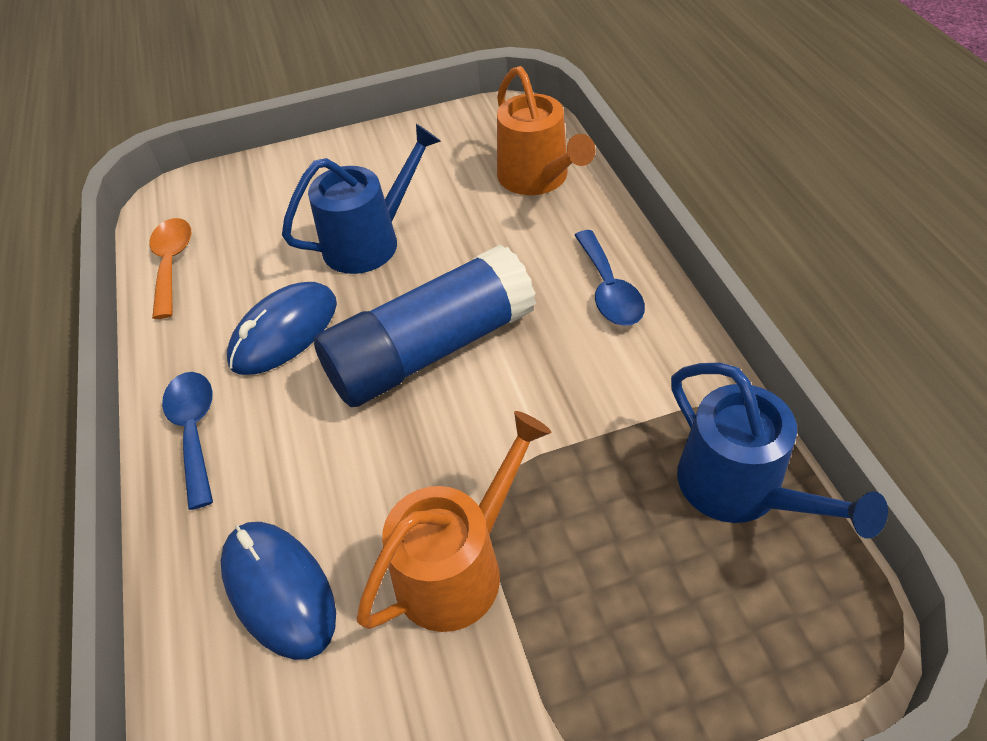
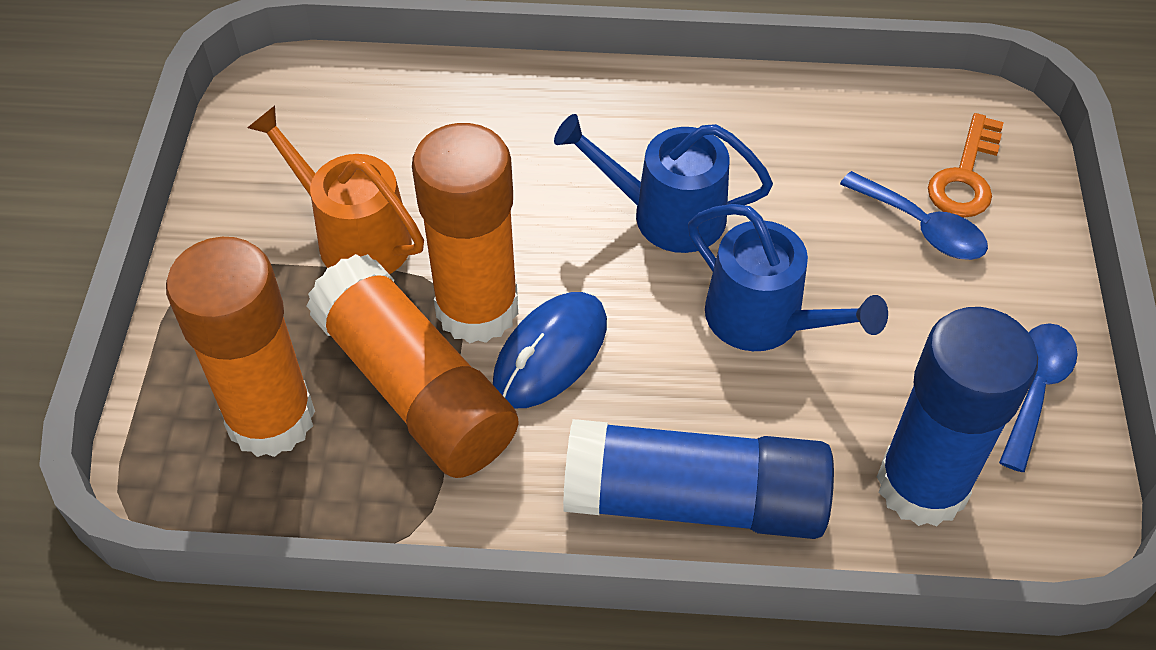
blue glue stick: [314,244,536,407] = 1 -> [563,419,834,539] [877,307,1038,526] = 2
blue mouse: [221,522,336,660] [227,282,337,375] = 2 -> [493,292,607,408] = 1
orange glue stick: none = 0 -> [166,237,315,457] [306,254,519,478] [412,123,518,343] = 3
orange key: none = 0 -> [928,113,1004,218] = 1
orange spoon: [150,218,191,319] = 1 -> none = 0
orange watering can: [357,411,551,632] [497,66,596,195] = 2 -> [247,106,424,274] = 1

